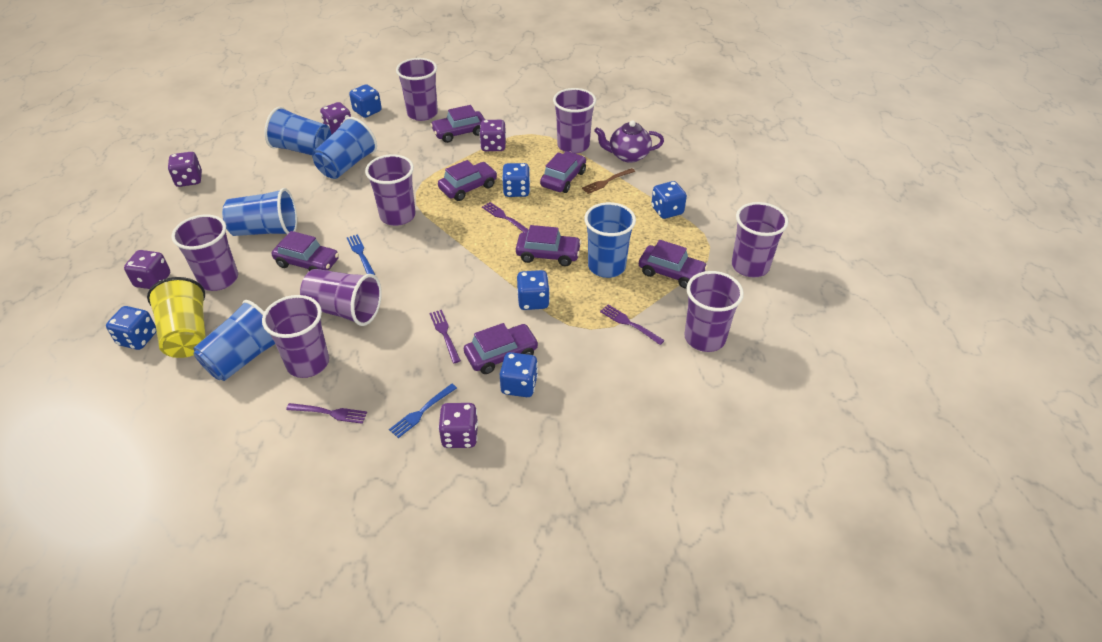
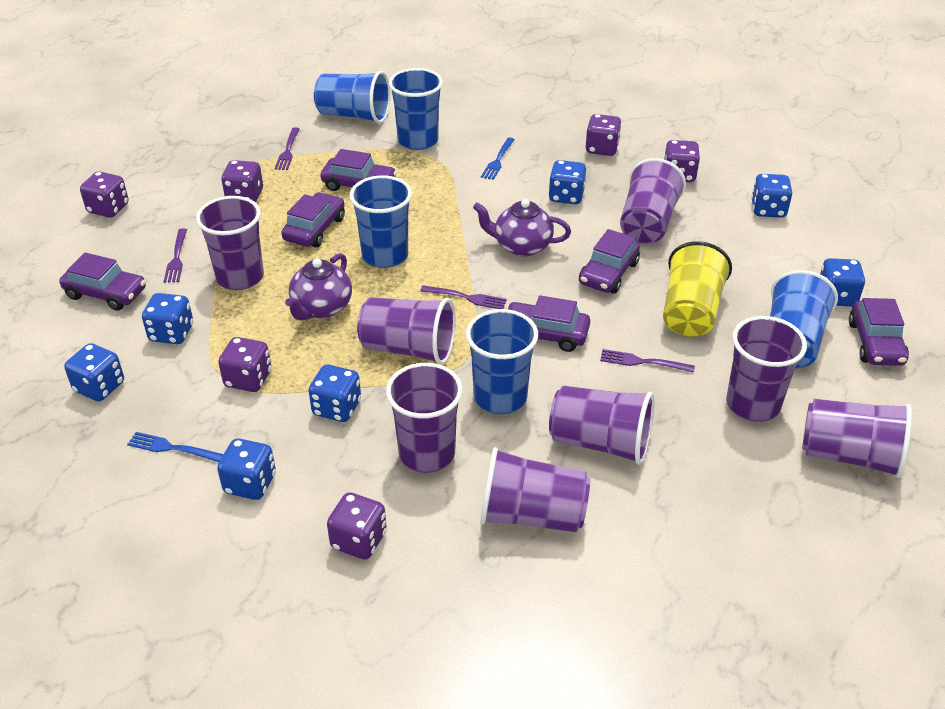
blue dice: [106,306,157,350] [349,84,382,118] [500,352,538,397] [502,163,530,197] [517,270,550,310] [651,181,687,219] = 6 -> [64,343,124,401] [142,293,193,344] [217,438,276,500] [309,364,361,422] [548,160,586,204] [751,174,792,218] [820,258,865,307] = 7
brown fork: [582,168,635,194] = 1 -> none = 0
purple car: [272,231,339,271] [430,105,485,143] [438,160,497,201] [464,323,539,374] [516,225,582,266] [540,151,586,193] [639,240,708,289] = 7 -> [59,253,146,311] [282,192,345,247] [320,149,397,191] [506,295,590,352] [579,229,640,294] [849,298,909,366] = 6
purple dice: [124,250,170,289] [168,152,202,187] [320,102,351,135] [438,403,478,448] [479,120,506,151] = 5 -> [80,171,129,218] [218,337,271,392] [221,160,263,202] [327,492,387,560] [586,114,622,156] [664,140,700,182] = 6
purple teapot: [594,120,664,163] = 1 -> [285,253,352,321] [473,199,571,257] = 2

